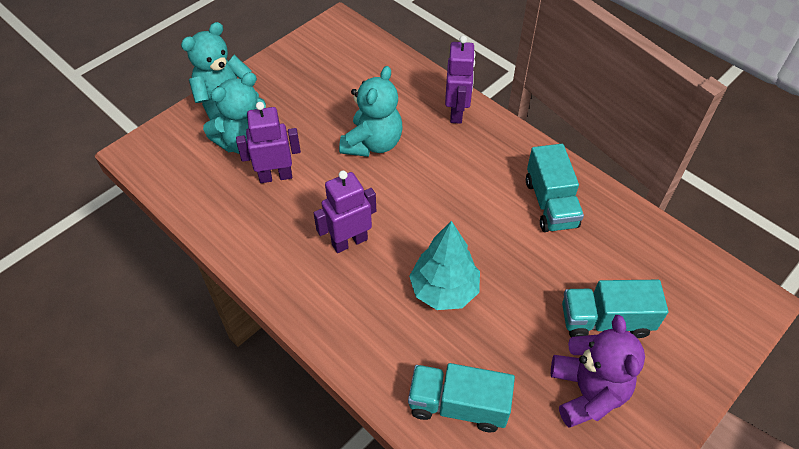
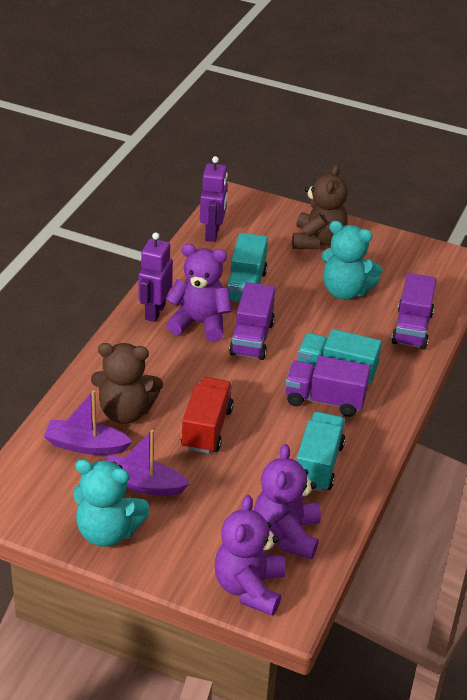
brown teddy bear: none = 0 -> [91,343,163,424] [292,164,348,249] = 2
purple boat: none = 0 -> [44,390,133,455] [105,430,190,496] = 2
purple robot: [236,102,301,183] [314,170,376,253] [445,36,475,124] = 3 -> [138,232,173,322] [200,156,228,242] = 2
purple teddy bear: [551,315,645,428] = 1 -> [166,244,232,342] [215,495,286,616] [254,444,321,560] = 3
purple truck: none = 0 -> [229,282,275,360] [285,356,371,417] [391,273,437,349] = 3
red truck: none = 0 -> [181,377,234,454] = 1
turquoise teddy bear: [181,22,259,120] [203,72,266,154] [339,66,403,157] = 3 -> [73,459,149,547] [321,221,382,300] = 2
turquoise tree: [409,221,480,310] = 1 -> none = 0

